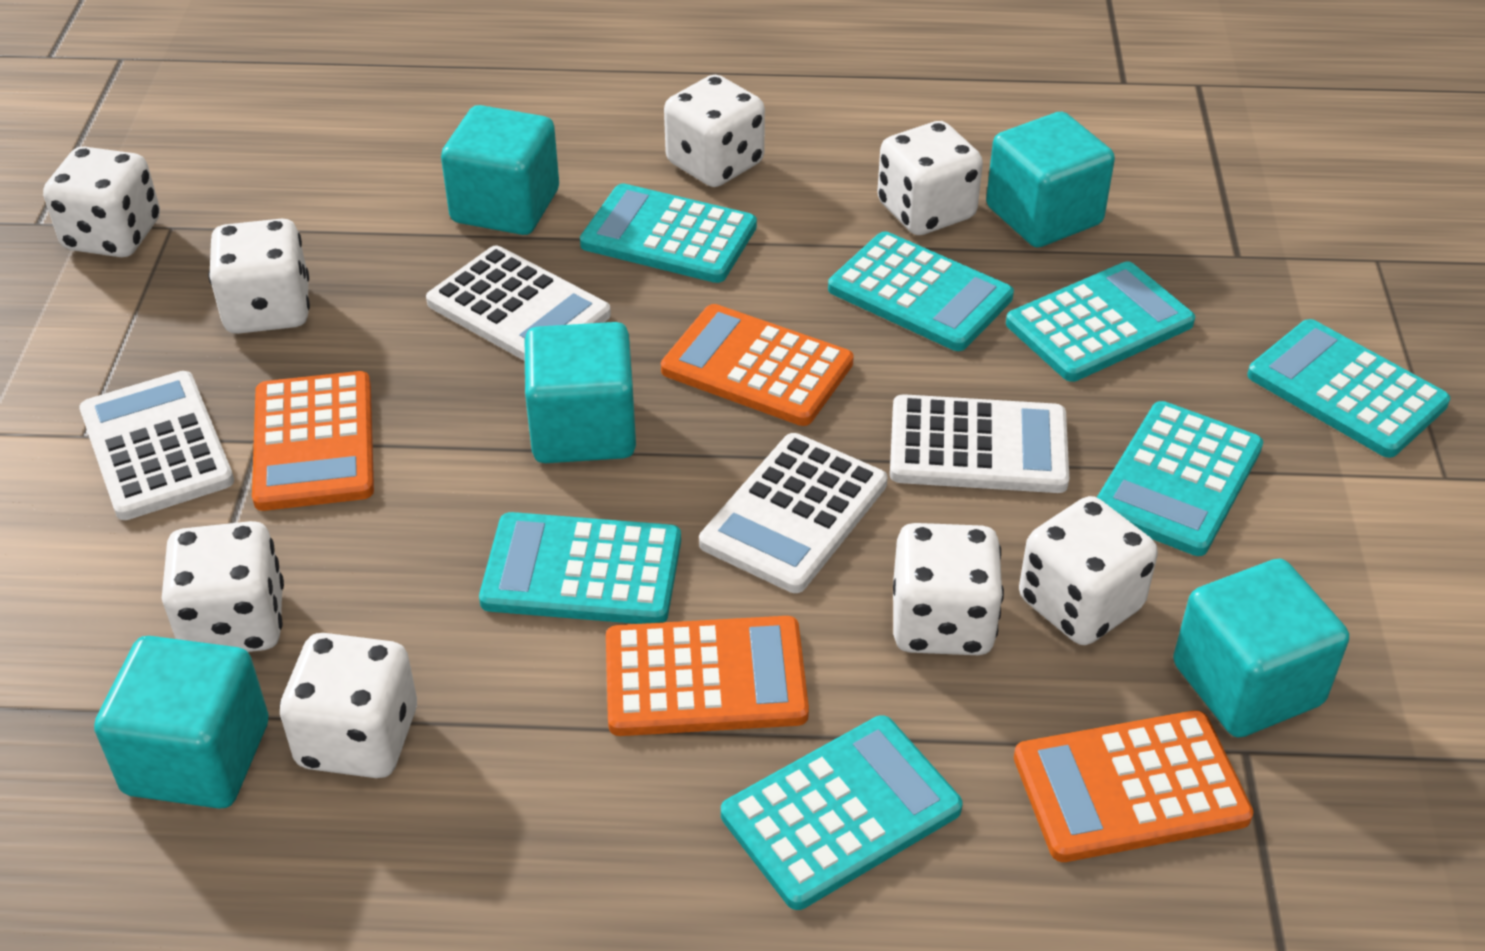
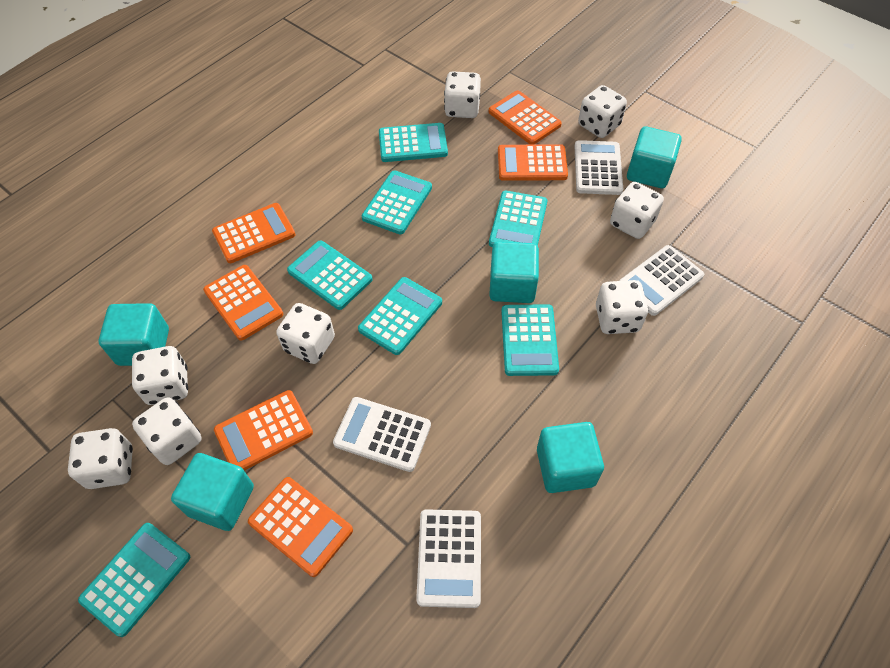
orange calculator: [252,371,374,511] [606,616,809,736] [661,304,854,426] [1014,710,1253,862] = 4 -> [203,265,283,341] [212,203,296,263] [214,390,313,471] [248,477,353,577] [489,90,562,145] [498,144,568,181] = 6

